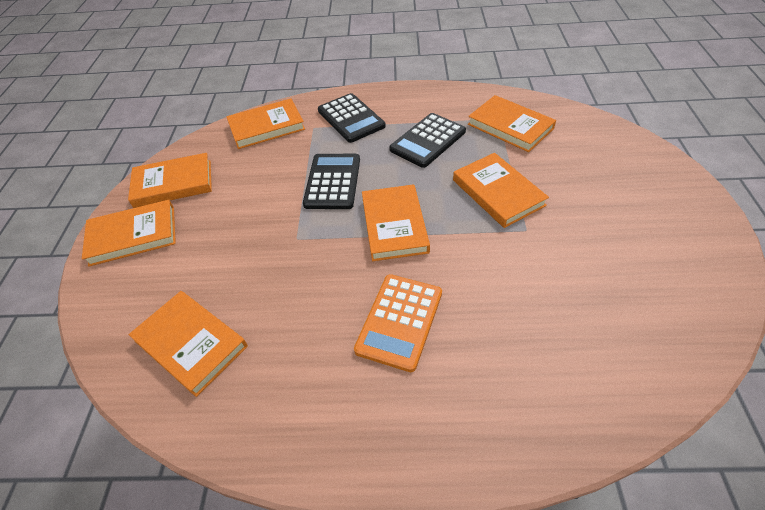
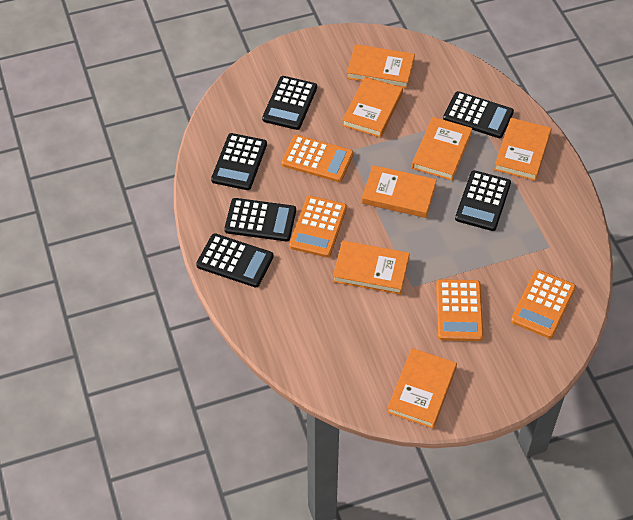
black calculator: [303,154,360,209] [318,93,386,143] [389,113,466,168] = 3 -> [196,234,274,288] [211,133,267,190] [224,198,296,241] [262,76,317,130] [443,91,514,138] [455,170,511,231] = 6
orange calculator: [354,274,442,372] = 1 -> [282,135,354,182] [289,196,347,258] [436,279,484,341] [511,270,576,339] = 4

